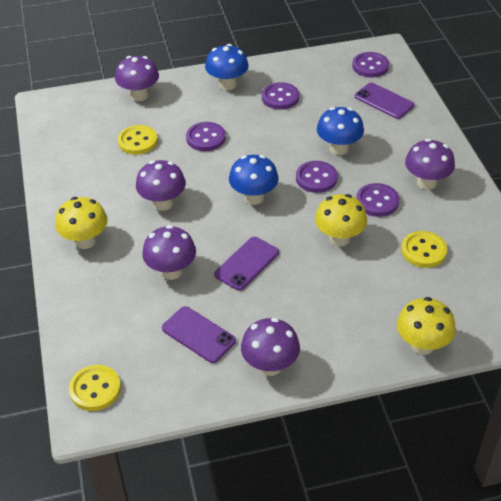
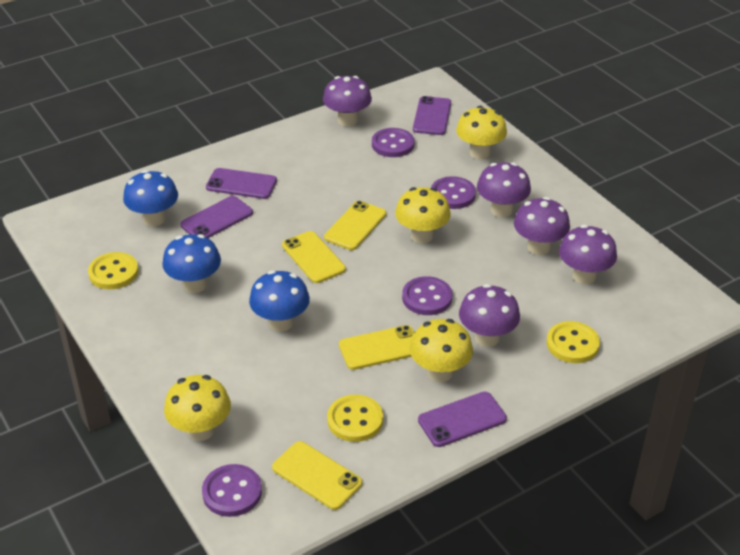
purple button: [186,122,226,151] [262,82,299,110] [296,161,338,193] [352,52,389,77] [356,183,399,217] = 5 -> [202,464,262,517] [372,128,415,157] [402,276,452,315] [431,176,476,209] = 4
purple phone: [162,306,236,363] [214,237,279,291] [355,83,414,119] = 3 -> [180,196,253,238] [206,168,277,199] [413,96,451,135] [418,391,507,447] = 4
yellow mushroom: [55,197,108,249] [315,194,367,247] [397,297,456,355] = 3 -> [164,375,231,441] [395,187,451,243] [410,319,473,382] [456,106,507,159] = 4
yellow phone: none = 0 -> [272,441,362,510] [282,231,346,283] [324,201,386,250] [339,325,415,370] = 4

